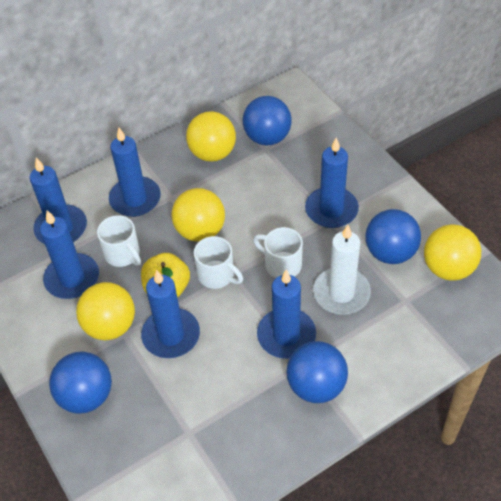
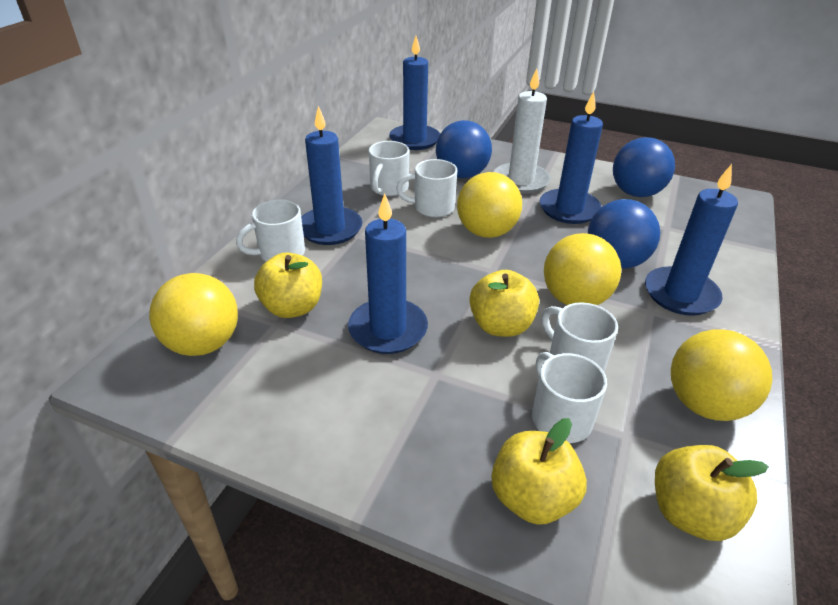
blue ball: [49,352,112,414] [243,96,292,145] [286,341,348,403] [365,209,421,264] = 4 -> [436,120,492,178] [588,199,660,269] [613,137,675,197] = 3
blue candle: [30,158,87,244] [40,210,99,299] [109,127,161,217] [141,270,200,358] [257,270,316,359] [305,137,359,228] = 6 -> [301,106,362,245] [348,193,428,354] [389,36,440,150] [540,91,603,224] [645,164,738,316] = 5
white mug: [97,215,141,267] [194,236,243,289] [253,227,303,278] = 3 -> [236,200,305,261] [369,141,409,196] [396,159,457,217] [532,352,607,443] [541,302,618,372] = 5
yellow apple: [141,253,190,297] = 1 -> [254,252,322,318] [469,270,539,337] [491,418,587,525] [655,445,769,541] = 4

